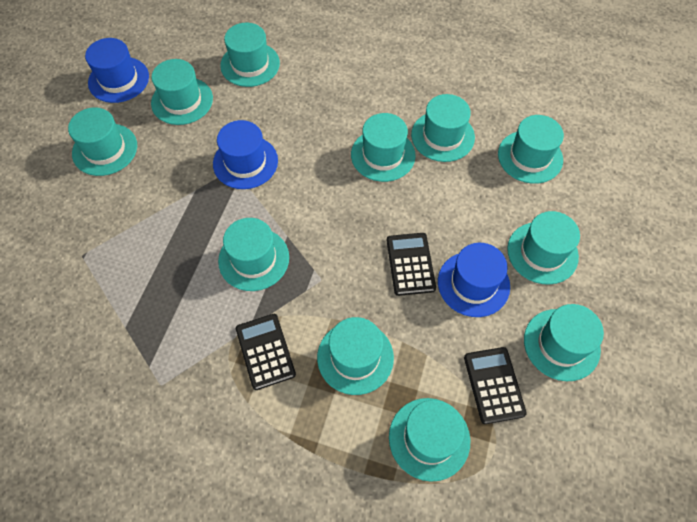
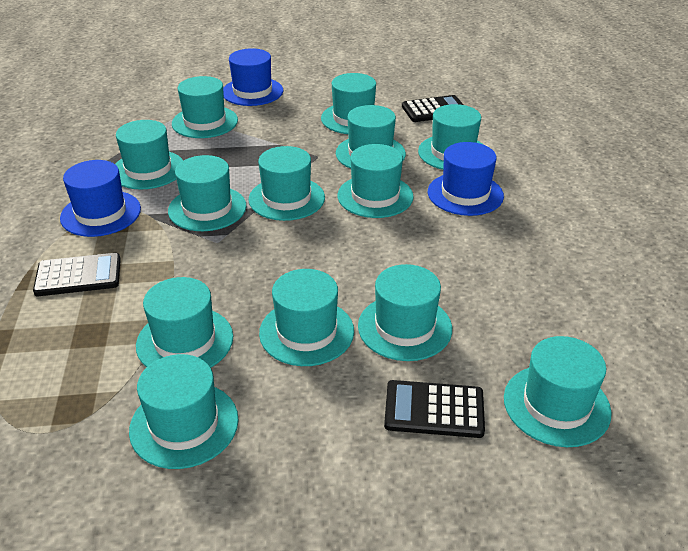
turquoise hat: [68,107,137,176] [151,59,213,125] [218,218,289,291] [220,23,280,87] [317,317,394,395] [351,113,416,182] [389,398,470,482] [411,94,475,162] [498,115,564,184] [507,211,580,285] [524,304,604,381] = 11 -> [115,120,183,189] [129,354,239,469] [136,277,233,368] [168,155,246,231] [172,76,238,138] [249,146,325,221] [259,269,354,366] [321,73,376,134] [336,105,406,169] [338,144,414,218] [358,264,452,361] [418,104,482,170] [504,336,612,447] = 13

